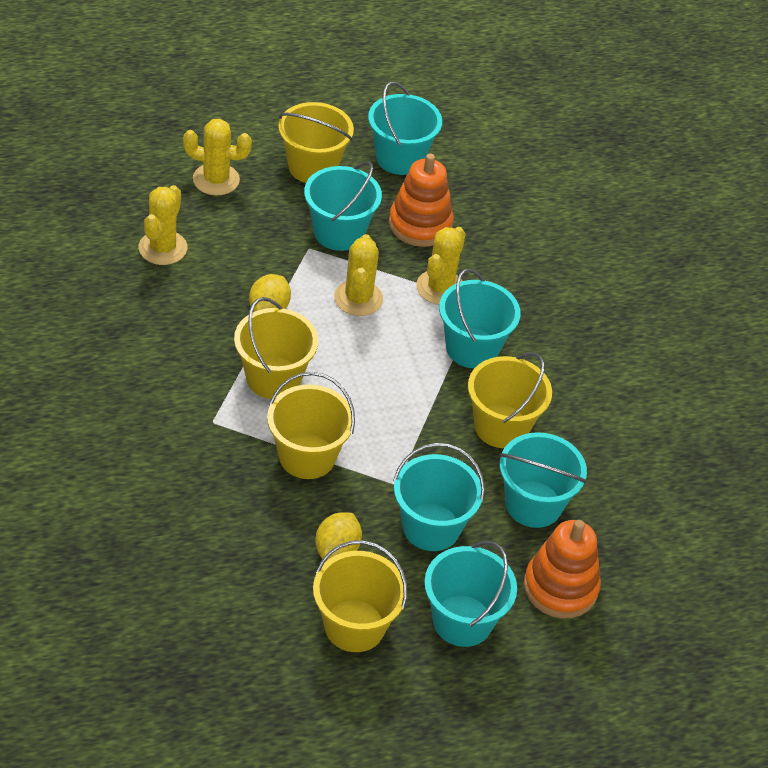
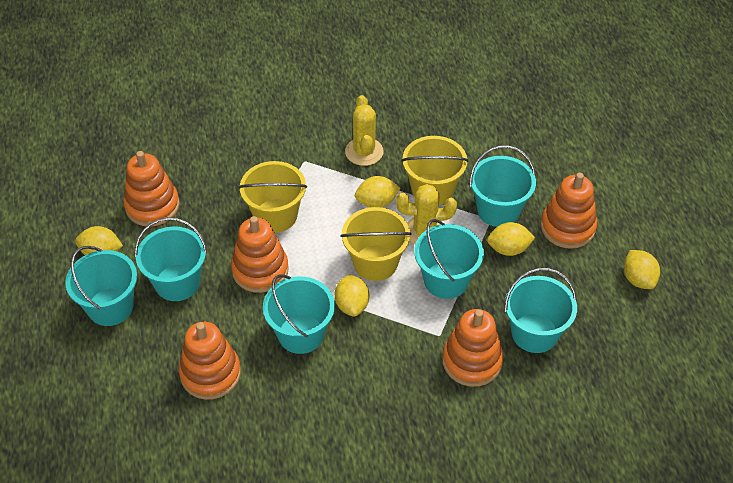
orange stacking toy: [389,153,454,247] [524,520,601,619] = 2 -> [124,151,180,227] [179,322,241,400] [231,216,289,293] [442,309,503,387] [541,173,597,249] = 5
yellow bucket: [234,297,318,399] [267,372,355,479] [278,102,354,183] [313,540,407,652] [468,352,552,448] = 5 -> [239,161,307,233] [340,207,411,281] [401,136,469,205] = 3
yellow cactus: [139,185,187,265] [183,119,252,196] [334,234,383,316] [416,227,466,305] = 4 -> [345,95,383,166] [396,184,457,245] = 2
yellow lemon: [249,274,291,312] [315,512,362,562] = 2 -> [75,226,123,255] [335,274,369,317] [355,176,400,208] [487,222,536,256] [624,250,660,289] = 5

